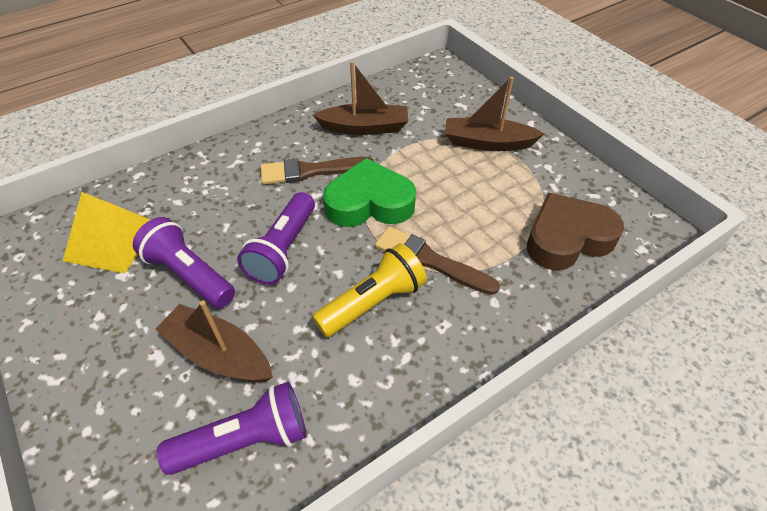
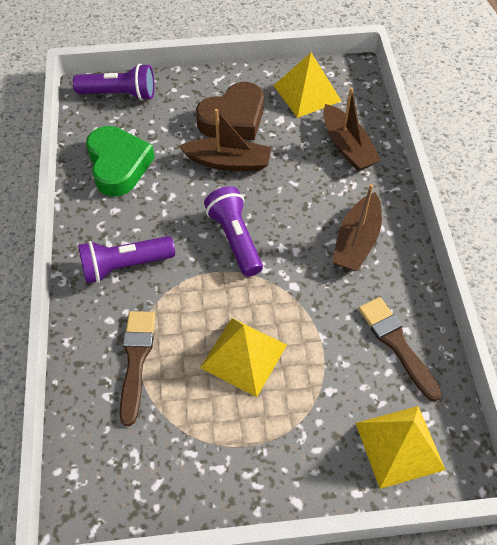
yellow flashlight: [312,243,427,337] = 1 -> none = 0
yellow pyramid: [63,192,151,274] = 1 -> [200,318,287,397] [273,53,341,118] [355,406,445,489] = 3

